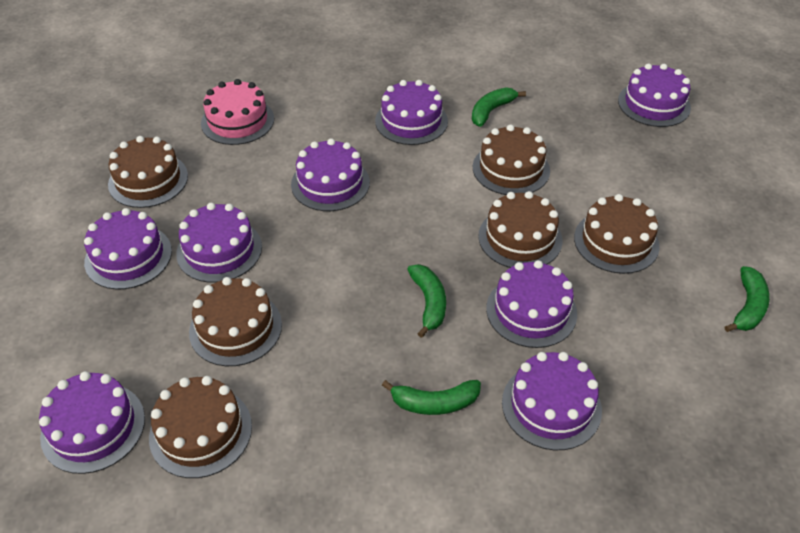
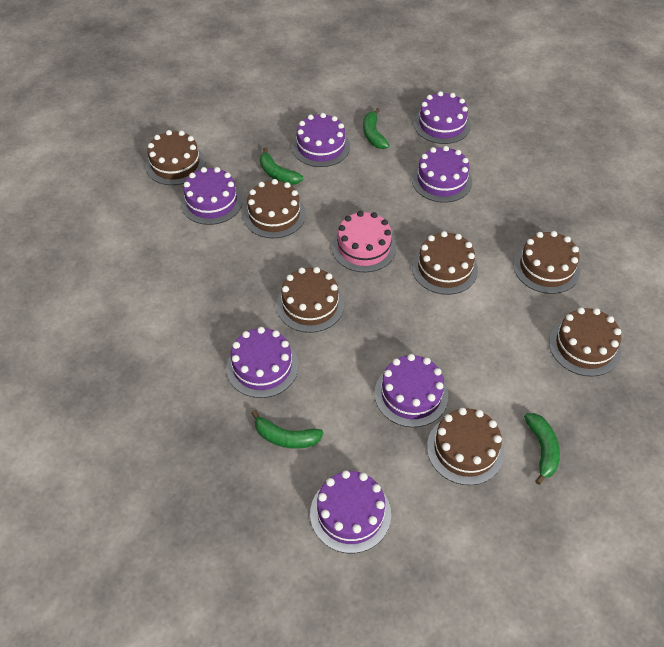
brown cake: [108,136,188,208] [149,376,252,478] [189,277,282,366] [473,125,550,195] [478,191,563,268] [574,194,660,274] = 6 -> [146,130,205,185] [243,179,306,238] [276,267,344,333] [412,231,478,295] [427,408,505,485] [513,231,580,294] [549,308,621,377] = 7
purple cake: [39,371,145,474] [84,208,172,290] [176,203,262,283] [291,138,370,211] [375,80,448,145] [486,260,577,348] [502,352,602,450] [618,64,691,127] = 8 -> [181,167,243,225] [226,327,298,398] [292,113,350,167] [310,470,391,553] [374,354,448,427] [412,146,472,203] [414,91,471,144] = 7

